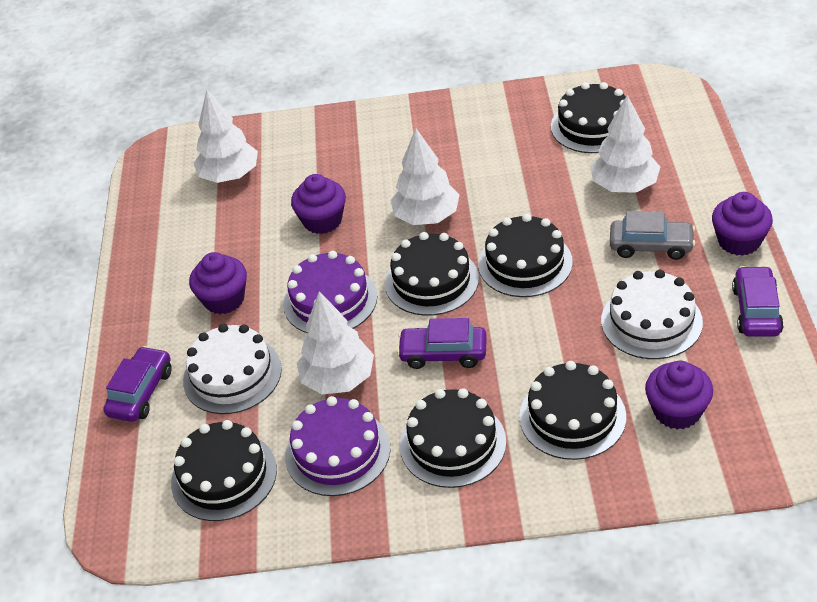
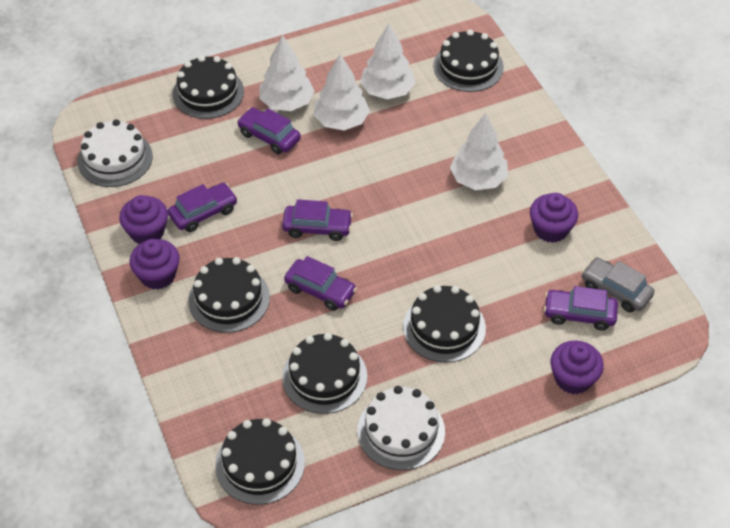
purple cake: [283,251,377,333] [285,396,391,496] = 2 -> none = 0
purple car: [104,346,172,422] [397,318,487,369] [732,266,784,337] = 3 -> [168,183,238,232] [237,107,301,154] [282,199,353,241] [284,256,357,311] [544,286,618,331] = 5

